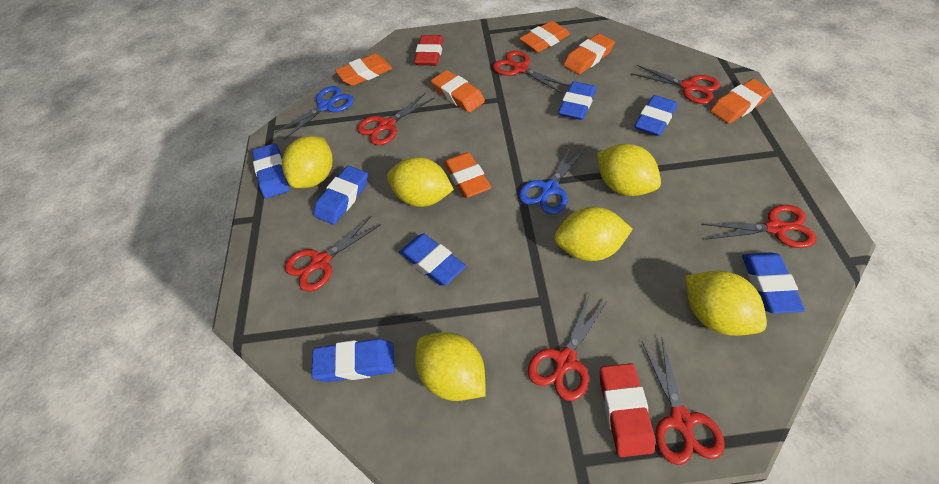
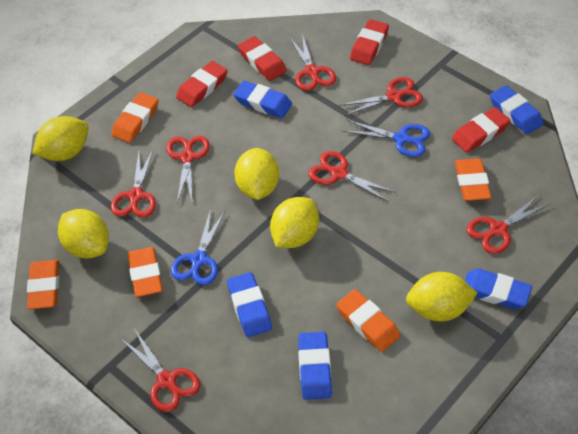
blue eraser: [252,143,290,198] [311,339,395,382] [314,166,368,225] [399,234,466,286] [558,81,596,120] [635,95,677,136] [742,253,805,313] = 7 -> [227,272,272,337] [233,81,292,118] [298,332,332,400] [465,269,532,309] [490,85,544,134] = 5
orange eraser: [335,54,392,86] [431,70,485,112] [444,152,491,198] [519,21,570,52] [563,33,615,74] [710,79,772,124] = 6 -> [27,260,59,310] [111,92,158,143] [127,247,163,297] [336,289,400,352] [455,158,491,201] = 5
red eraser: [414,35,444,66] [600,363,655,457] = 2 -> [176,61,228,107] [238,36,287,81] [350,19,389,65] [452,107,511,153] = 4
yellow lemon: [282,136,333,188] [387,157,454,207] [415,332,486,401] [554,207,632,261] [597,144,661,196] [685,271,767,336] = 6 -> [32,116,89,161] [58,209,109,258] [234,148,279,200] [270,197,319,248] [406,272,477,321] = 5

